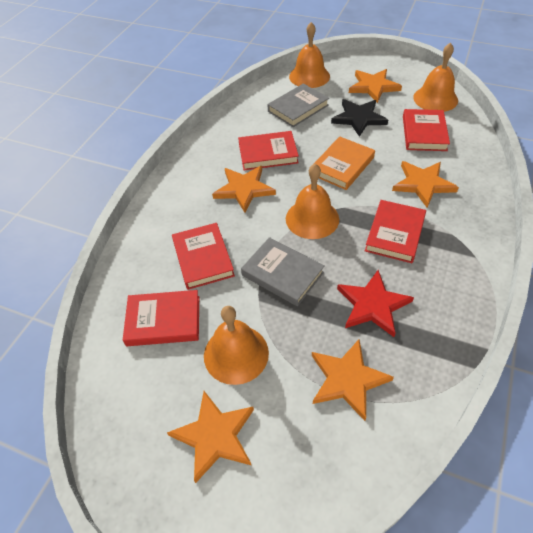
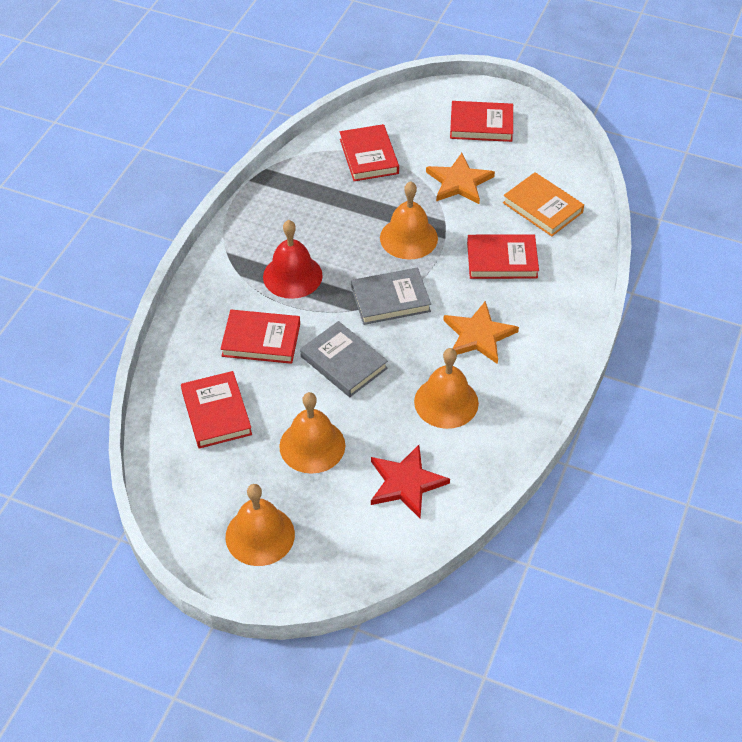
black star: [331,99,388,137] = 1 -> none = 0
orange star: [167,391,254,483] [212,166,276,213] [312,339,394,421] [349,69,402,103] [392,161,459,208] = 5 -> [426,153,495,204] [443,301,519,364] = 2
red bell: none = 0 -> [263,220,323,299] = 1

